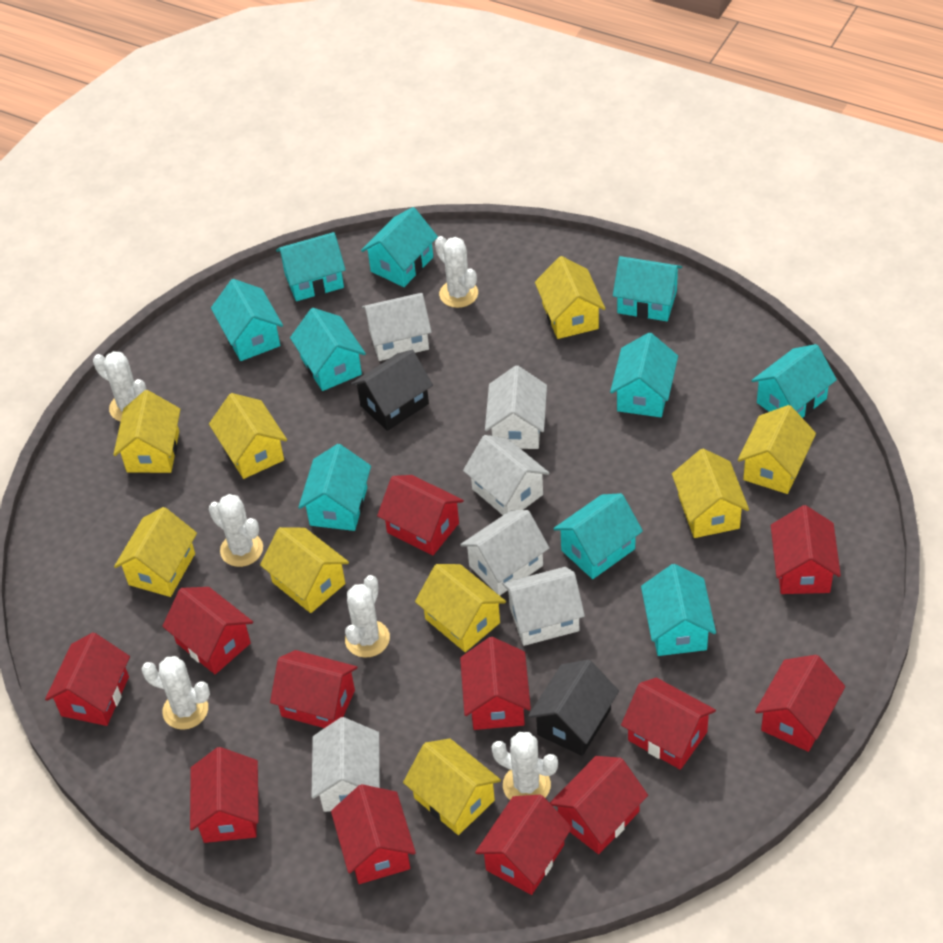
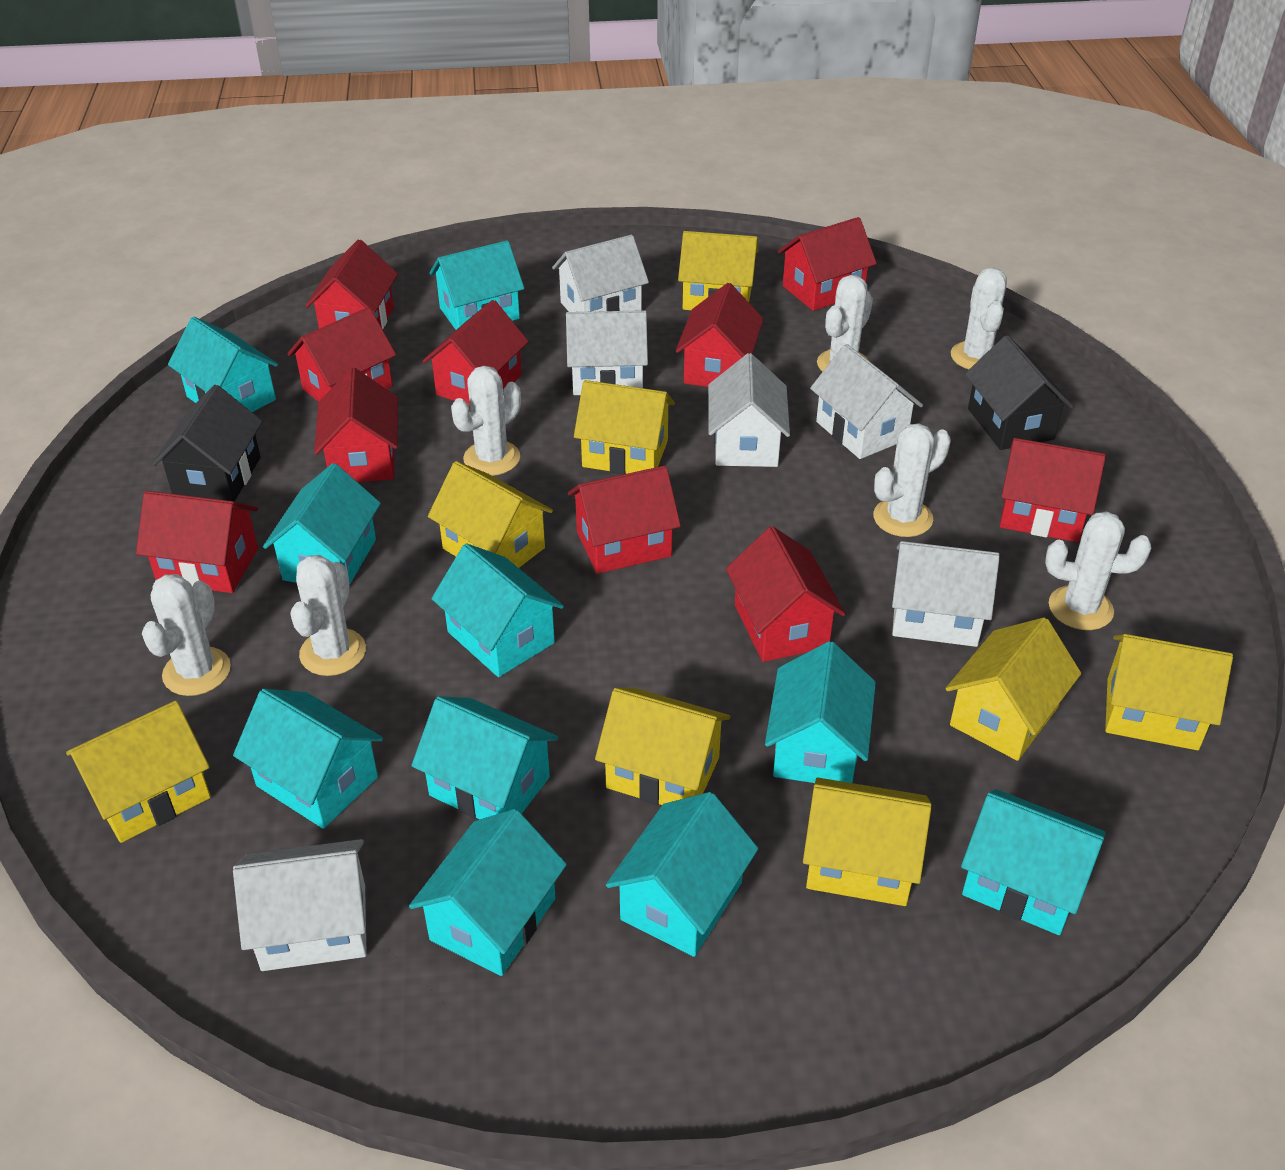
red house: [45,633,130,726] [162,587,253,674] [190,747,259,843] [270,650,357,728] [331,784,416,884] [377,475,464,556] [460,637,531,730] [475,795,572,895] [550,756,648,854] [621,678,716,770] [755,655,845,752] [771,505,841,594] = 12 -> [136,491,258,593] [287,307,396,402] [305,240,398,329] [314,368,398,482] [423,300,529,406] [568,466,681,574] [676,283,764,387] [726,526,846,662] [778,217,877,311] [1000,438,1106,542] = 10
white cactus: [93,351,146,422] [142,656,210,730] [209,494,263,567] [345,575,390,658] [435,236,478,308] [492,732,558,800] = 6 -> [142,574,231,696] [290,555,366,676] [451,366,521,476] [817,275,873,372] [873,423,951,537] [951,267,1007,369] [1045,511,1151,630] = 7
yellow house: [113,390,181,473] [114,507,197,597] [209,393,287,479] [260,527,349,613] [403,739,501,835] [415,564,506,652] [535,256,605,339] [672,448,749,538] [738,405,816,494] = 9 -> [66,701,211,843] [428,461,553,568] [574,380,675,474] [595,688,730,805] [678,231,759,310] [803,778,932,906] [945,617,1081,761] [1105,634,1233,750] = 8

